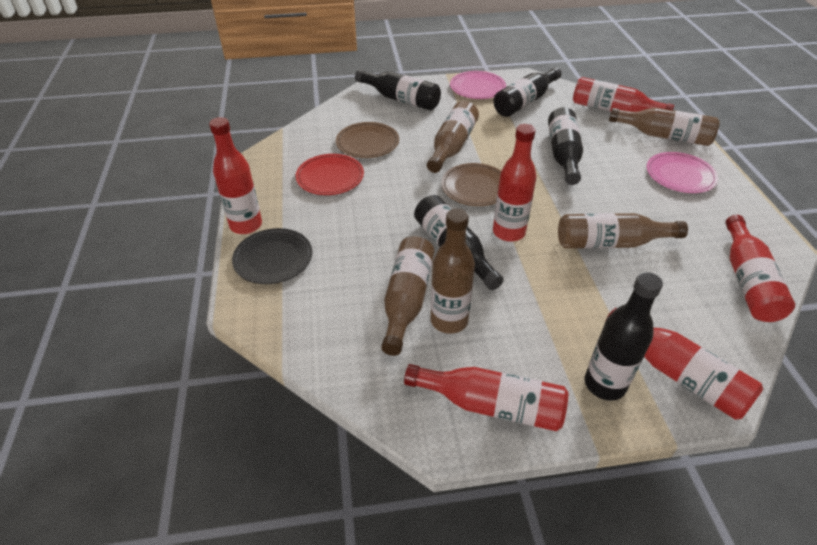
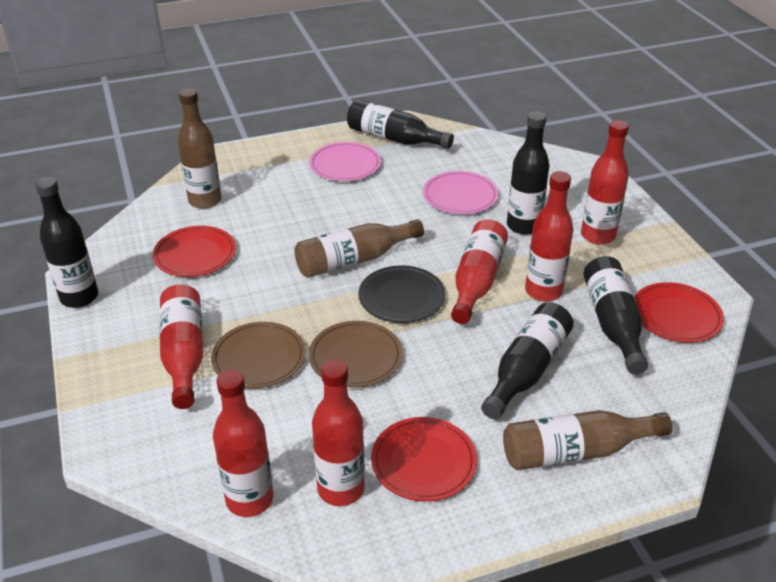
brown bottle: [381,236,434,356] [427,101,479,173] [430,208,475,334] [558,213,688,249] [609,108,720,146] = 5 -> [178,88,221,209] [294,219,424,278] [503,410,672,470] = 3
red plate: [296,154,364,195] = 1 -> [153,226,236,277] [371,417,477,502] [634,282,724,343] = 3

